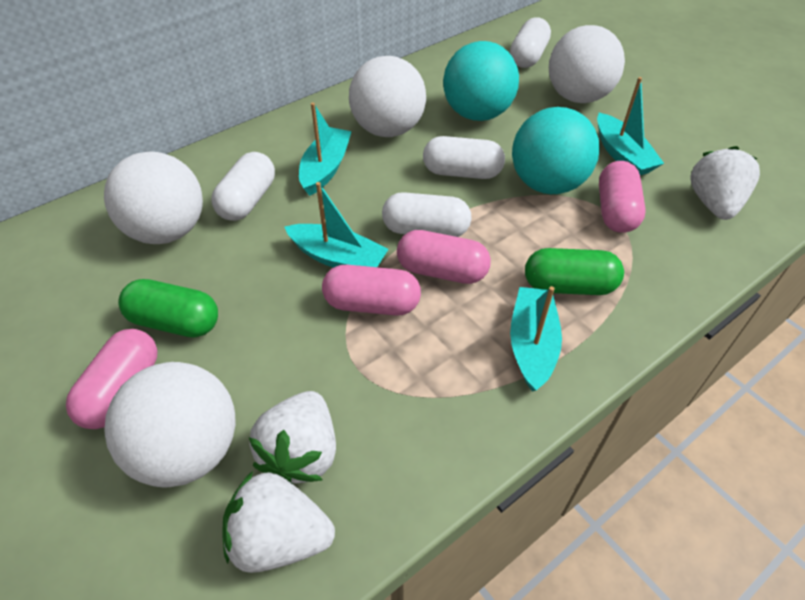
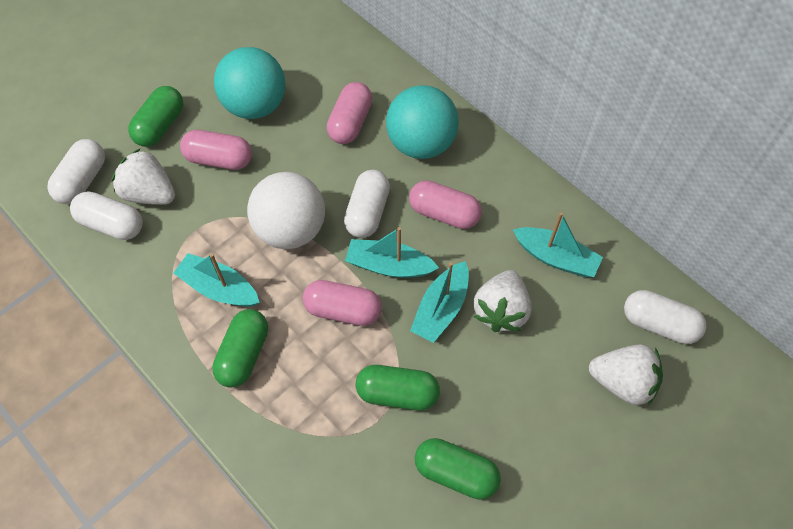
green capsule: [118,279,218,338] [525,248,624,295] = 2 -> [128,86,183,147] [212,309,268,387] [356,365,440,411] [415,438,501,500] = 4
white ball: [104,151,203,244] [105,362,236,487] [349,56,426,137] [549,25,625,103] = 4 -> [247,172,325,249] = 1

